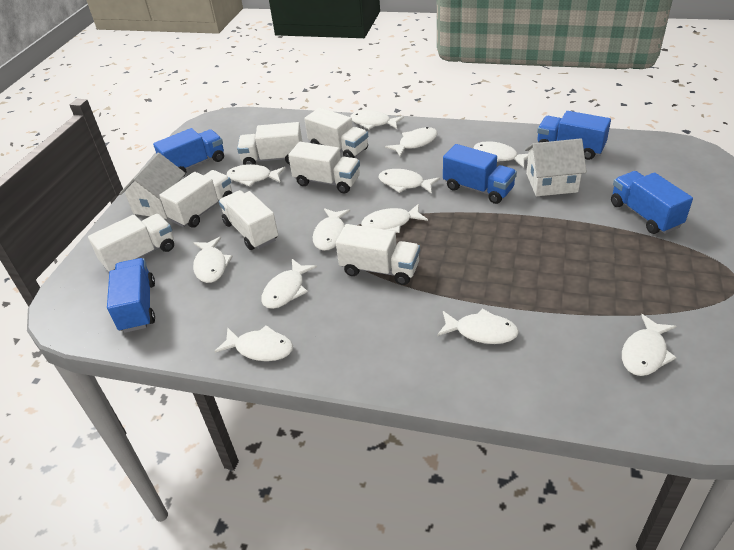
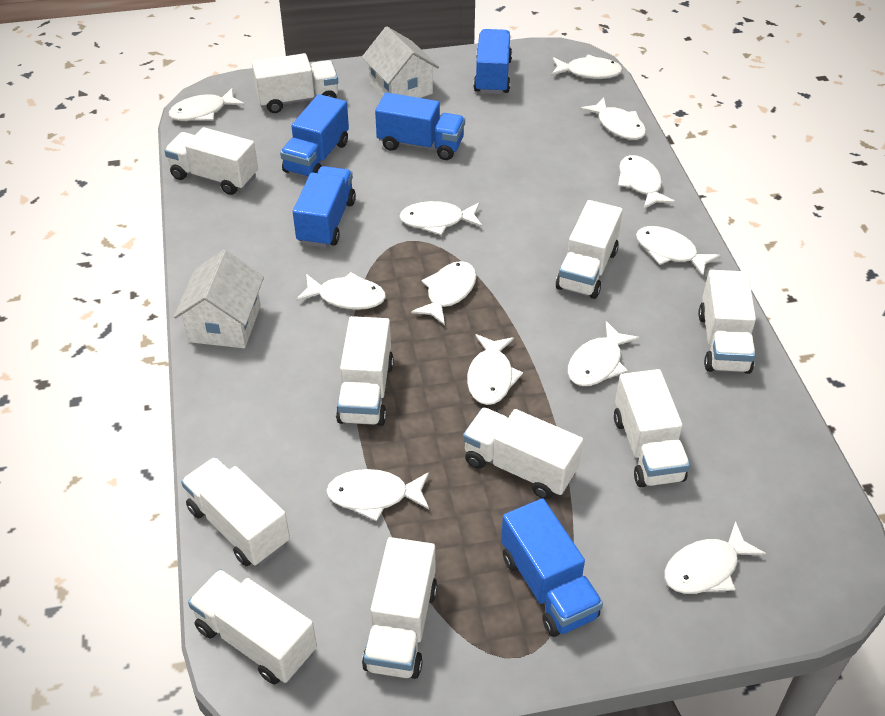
white truck: [88,214,174,272] [160,170,232,228] [219,190,278,250] [237,122,303,165] [288,142,360,193] [304,108,368,158] [336,224,420,285] = 7 -> [164,127,258,195] [181,457,290,566] [188,569,317,685] [252,53,338,113] [336,316,394,426] [362,537,437,679] [463,407,583,499] [556,200,623,299] [614,369,690,487] [698,270,756,374] = 10

